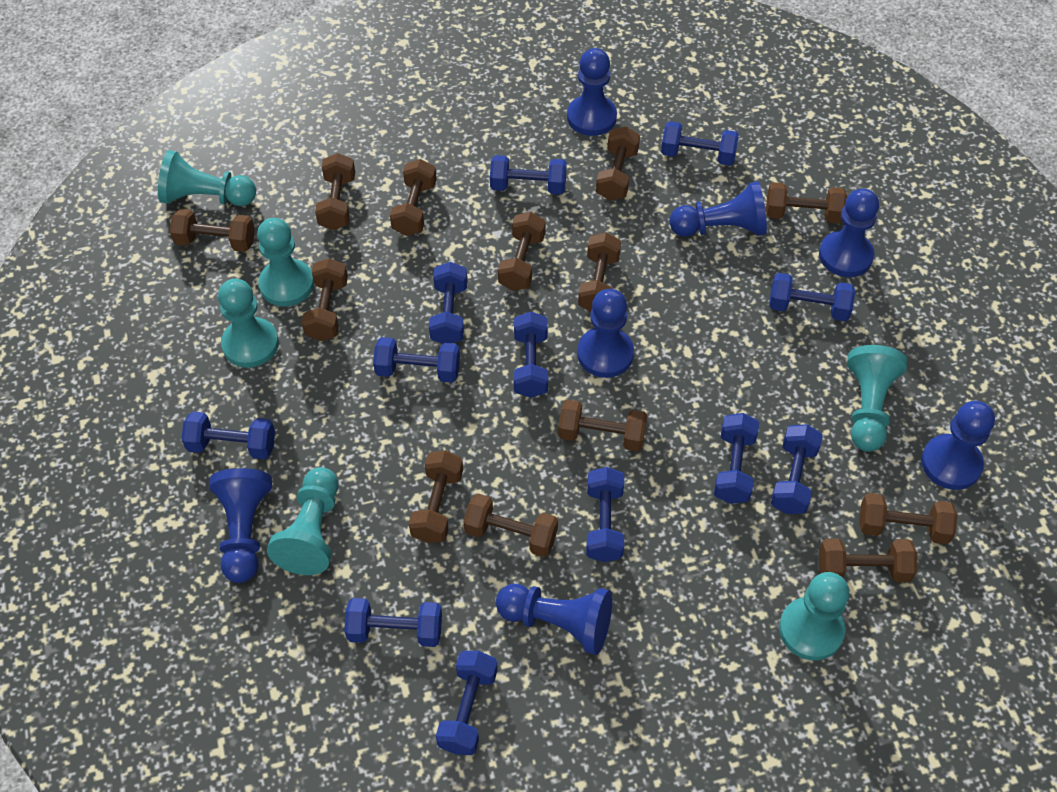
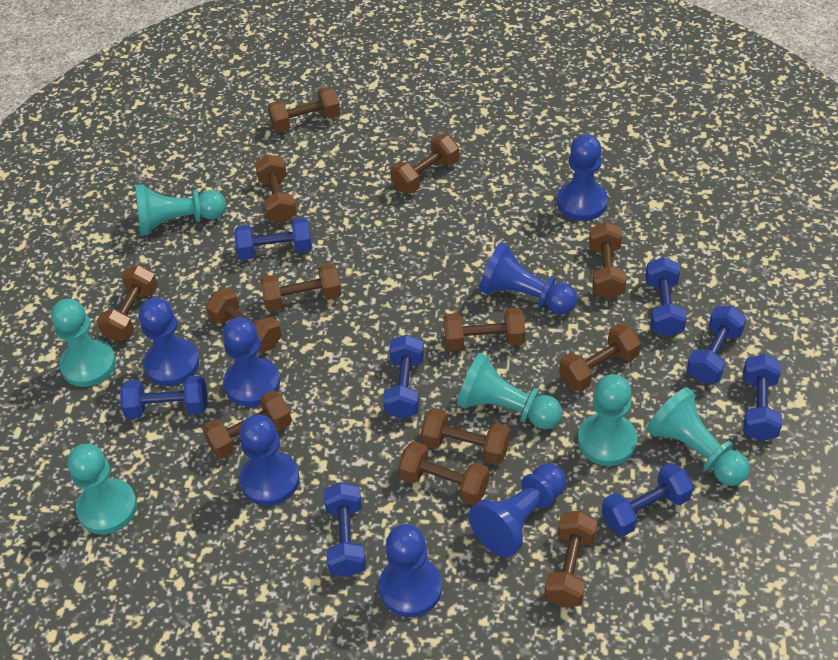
blue dumbbell: [181,412,275,459] [344,598,442,647] [373,337,460,383] [429,262,467,344] [436,651,498,755] [490,155,567,195] [514,312,548,398] [586,467,624,562] [661,121,739,165] [714,413,759,504] [769,273,855,321] [771,424,823,514] = 12 -> [120,375,208,419] [234,218,312,260] [324,482,366,577] [383,334,424,419] [602,463,693,536] [646,257,687,337] [687,306,746,383] [743,354,782,441] = 8

